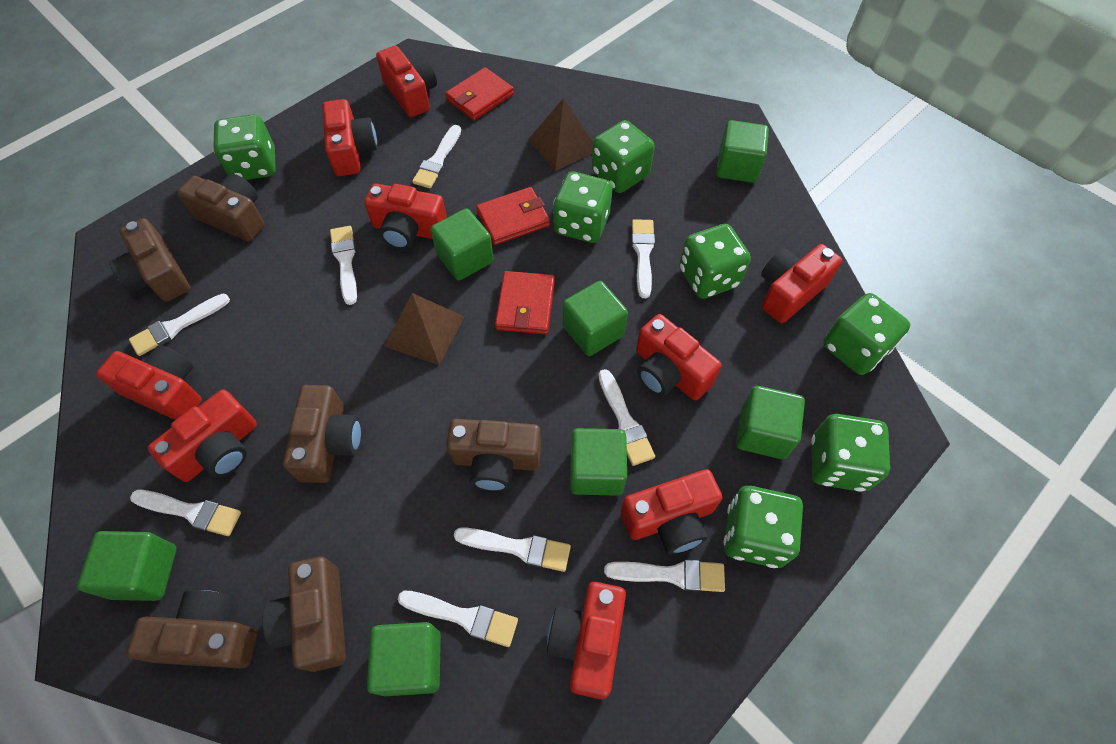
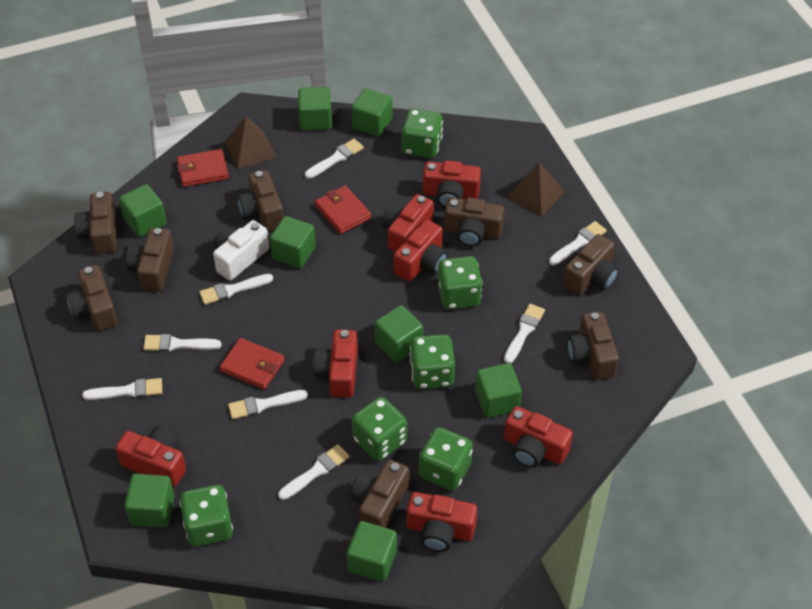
brown camera: [109,218,190,302] [126,590,257,669] [177,174,265,241] [262,556,346,672] [283,385,362,483] [446,419,541,491] = 6 -> [66,265,118,331] [74,192,116,254] [126,228,174,292] [237,170,284,231] [350,459,409,528] [444,197,504,247] [563,234,619,295] [567,312,619,380] = 8
green cube: [77,531,177,601] [367,622,441,696] [430,208,494,281] [563,281,628,356] [570,428,627,496] [716,120,769,183] [736,386,805,459] = 7 -> [119,184,167,237] [125,474,175,528] [270,216,316,268] [298,87,332,130] [347,521,397,582] [352,88,392,137] [375,305,423,363] [475,363,522,418] = 8
green dice: [213,114,276,180] [553,171,612,243] [592,120,655,193] [679,224,751,299] [724,486,803,568] [811,414,890,492] [823,293,910,375] = 7 -> [180,485,233,547] [352,397,407,461] [402,109,443,158] [410,334,455,389] [419,427,473,491] [438,256,483,309] = 6
red camera: [96,345,202,420] [148,390,257,482] [322,99,378,176] [364,183,447,250] [376,46,437,117] [547,582,626,699] [621,469,722,554] [636,314,722,400] [761,244,842,323] = 9 -> [115,427,186,487] [313,330,358,398] [382,194,434,252] [394,220,448,281] [407,492,477,552] [423,160,481,208] [504,406,573,468] = 7
white brush: [129,294,230,356] [130,490,241,536] [330,226,357,305] [398,591,518,647] [412,125,461,188] [454,527,571,572] [598,369,655,466] [604,560,725,592] [632,219,655,298] = 9 -> [82,378,162,400] [143,334,222,352] [199,274,273,305] [228,390,308,419] [278,444,350,500] [305,139,364,179] [504,304,545,363] [549,221,607,265] = 8
white camera: none = 0 -> [213,220,269,281] = 1

